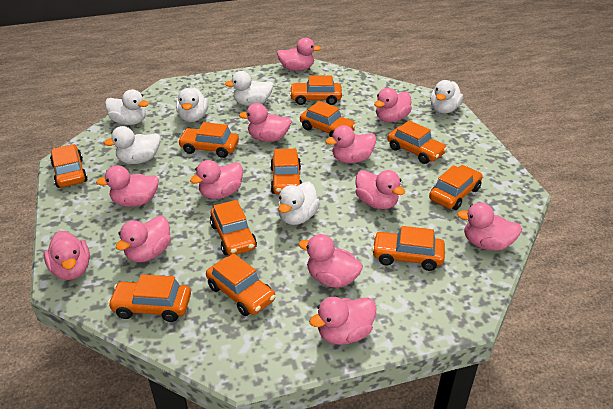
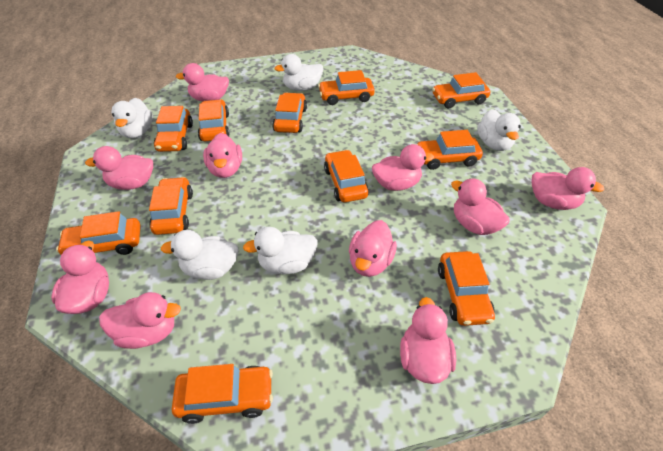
pink duck: [44,231,90,280] [96,165,159,207] [116,216,171,262] [190,160,243,199] [239,103,292,142] [277,37,321,71] [298,234,363,288] [309,297,376,345] [325,125,376,163] [355,170,405,209] [374,88,412,122] [457,202,522,251] = 12 -> [51,241,109,314] [85,146,153,190] [99,292,181,349] [176,63,229,101] [203,133,242,178] [349,220,397,277] [372,144,434,191] [400,297,456,384] [451,179,510,235] [532,167,604,210] = 10
white duck: [104,126,160,164] [105,89,149,125] [176,88,208,122] [225,71,273,106] [278,182,320,225] [430,80,463,113] = 6 -> [111,98,153,138] [161,230,239,280] [243,227,318,274] [275,54,323,91] [477,109,521,151] = 5

